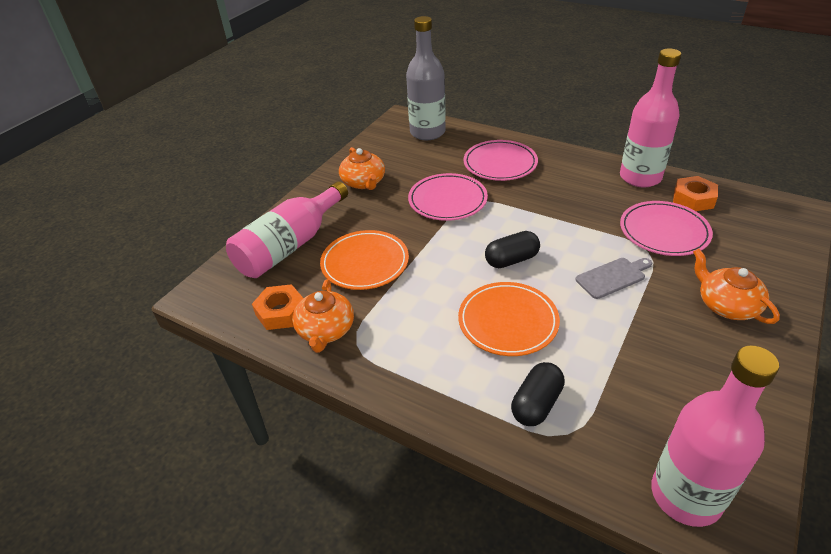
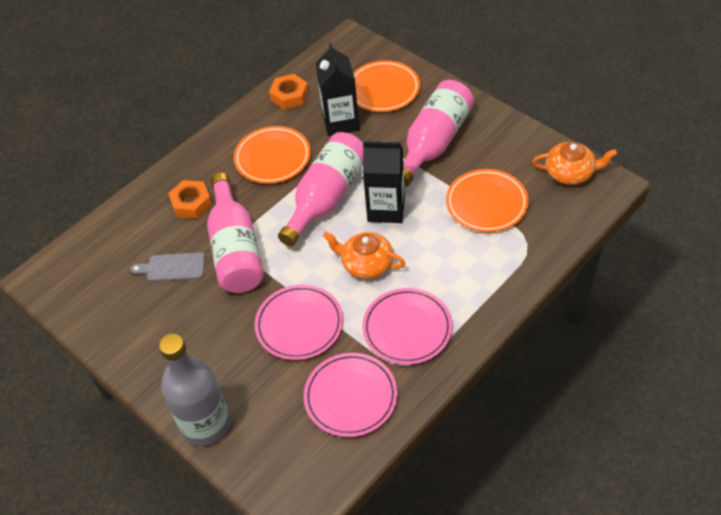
black capsule: [485,231,540,268] [511,362,565,426] = 2 -> none = 0
black carton: none = 0 -> [316,43,359,136] [363,141,405,223] = 2
orange plate: [320,230,409,290] [458,282,560,356] = 2 -> [234,126,311,184] [353,60,420,112] [446,169,529,232] = 3
orange teapot: [292,279,354,353] [339,147,385,190] [693,249,780,324] = 3 -> [323,231,406,279] [532,142,617,185] = 2

